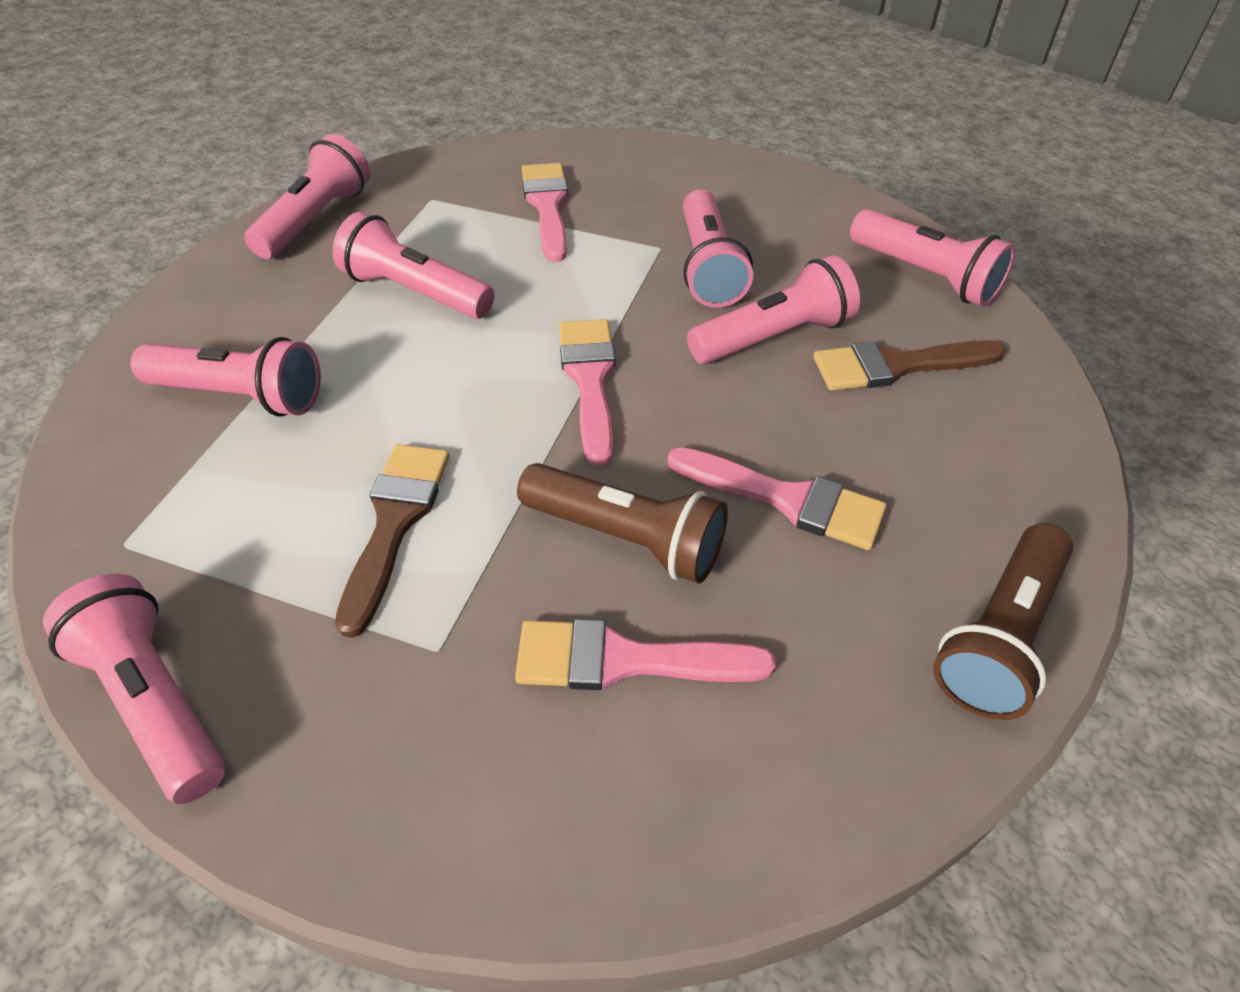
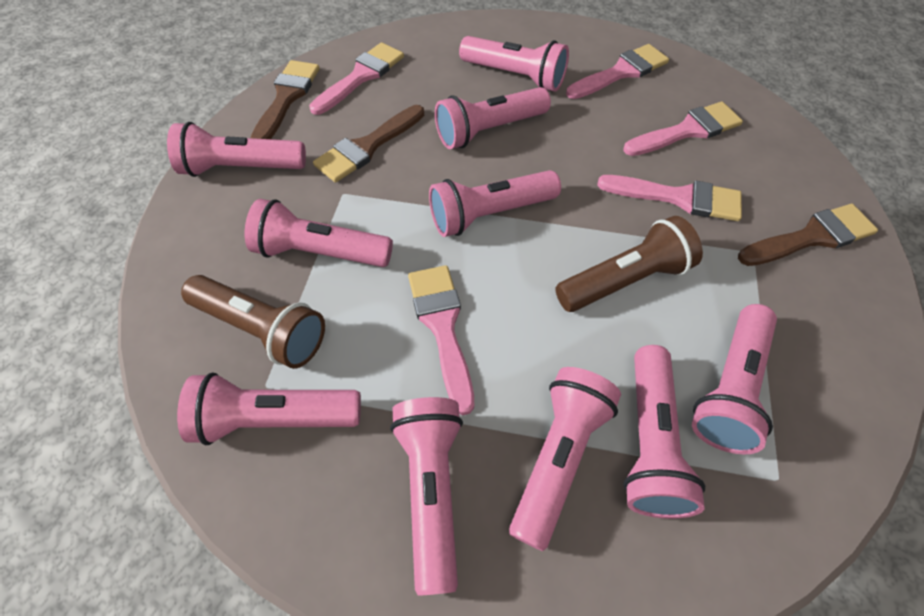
brown brush: [335,444,450,638] [813,340,1006,391] = 2 -> [251,60,320,139] [313,105,424,183] [738,204,878,266] = 3
pink brush: [515,619,776,690] [522,163,568,262] [559,319,616,466] [667,447,886,550] = 4 -> [309,42,404,115] [408,265,474,415] [566,44,669,99] [597,175,742,221] [623,102,743,156] = 5
pink flashlight: [43,574,225,804] [130,337,321,416] [244,134,370,259] [333,212,495,319] [683,189,753,308] [687,255,860,364] [850,209,1016,307] = 7 -> [167,122,306,177] [177,372,361,445] [245,199,393,267] [390,397,463,596] [429,170,561,237] [435,87,551,149] [459,36,569,92] [509,367,621,551] [623,345,705,519] [692,304,777,455] = 10

